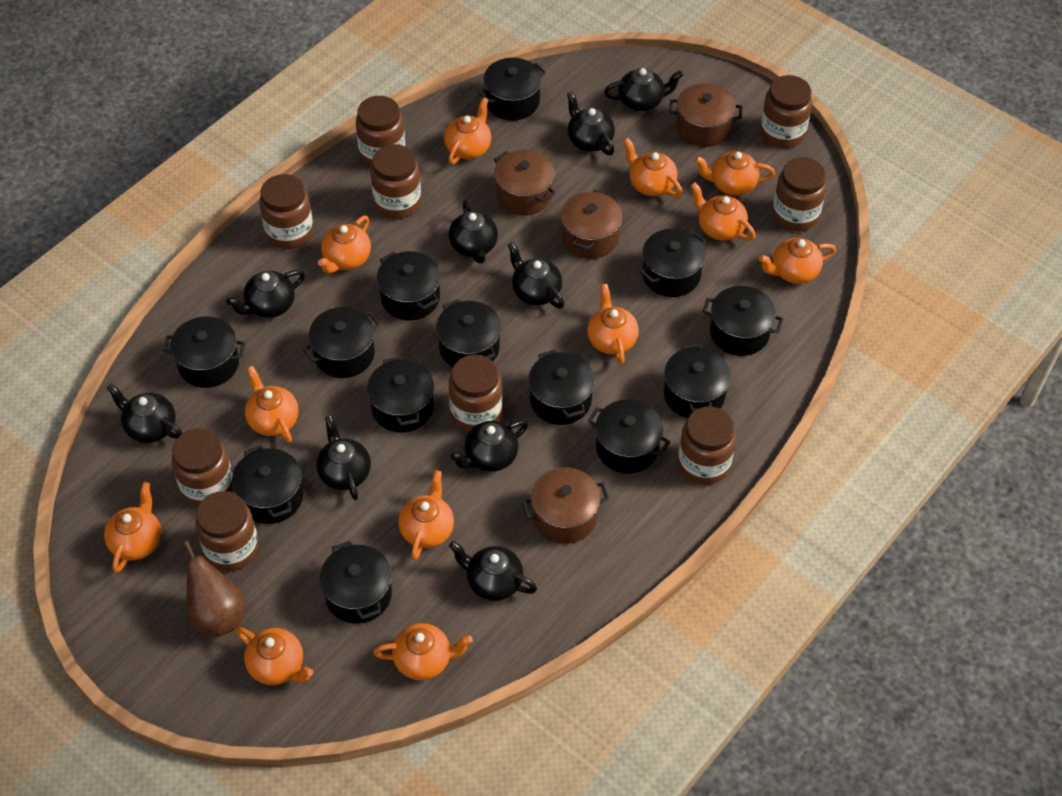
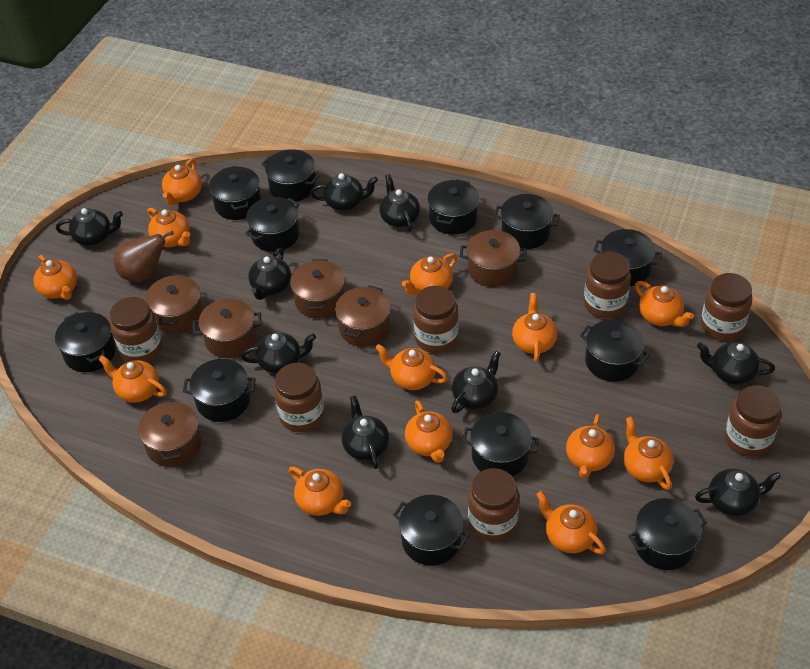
black pot: [163,316,246,388] [232,445,303,524] [303,307,380,378] [319,541,392,624] [367,356,434,433] [377,251,441,321] [436,299,501,367] [479,58,546,121] [528,349,595,425] [588,399,670,473] [640,229,706,297] [664,344,731,418] [702,286,783,356] = 13 -> [55,312,116,372] [183,359,256,422] [209,166,261,220] [245,197,300,252] [262,150,320,202] [393,495,469,566] [427,179,479,235] [462,412,539,476] [494,194,560,249] [580,320,650,382] [593,229,662,286] [628,498,707,570] = 12
brown jar: [172,429,233,507] [195,491,259,571] [259,174,313,249] [356,96,405,167] [370,144,421,219] [449,355,502,431] [678,407,736,485] [760,75,812,148] [772,157,827,231] = 9 -> [110,297,162,362] [274,363,324,432] [413,286,459,353] [468,468,519,542] [584,252,631,319] [701,273,752,341] [725,385,781,457] = 7
brown pot: [494,150,556,215] [522,467,609,544] [561,190,623,259] [669,83,743,147] = 4 -> [138,399,201,467] [146,274,203,334] [193,298,262,358] [290,259,345,319] [335,285,391,347] [460,230,527,287] = 6
orange teapot: [104,482,161,573] [236,627,313,685] [245,366,299,443] [318,215,371,274] [373,623,473,680] [399,470,454,560] [444,97,491,165] [587,284,639,364] [623,138,683,198] [690,182,756,241] [694,151,775,195] [758,238,836,284] = 12 -> [34,255,77,300] [98,355,167,403] [147,208,190,247] [162,159,202,205] [289,467,351,516] [375,344,448,390] [402,253,457,295] [405,401,452,463] [512,293,557,362] [536,491,606,554] [566,414,615,479] [624,417,673,490] [635,281,694,327] = 13

